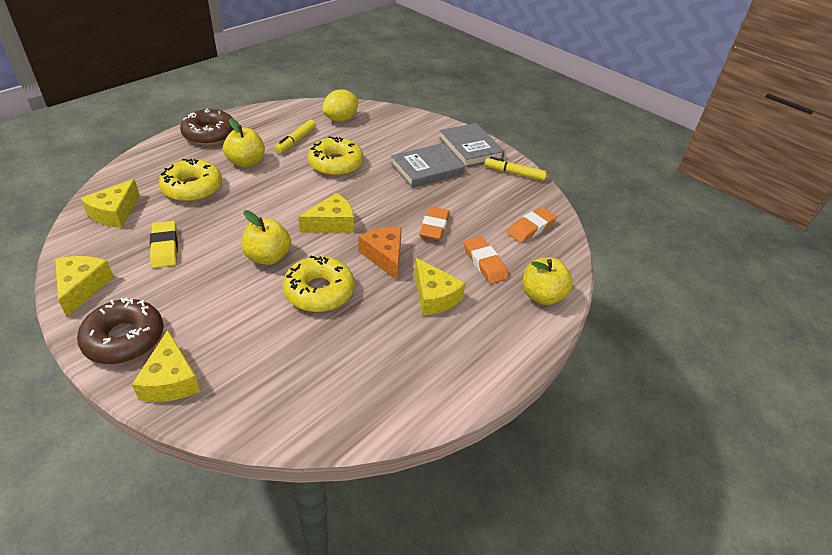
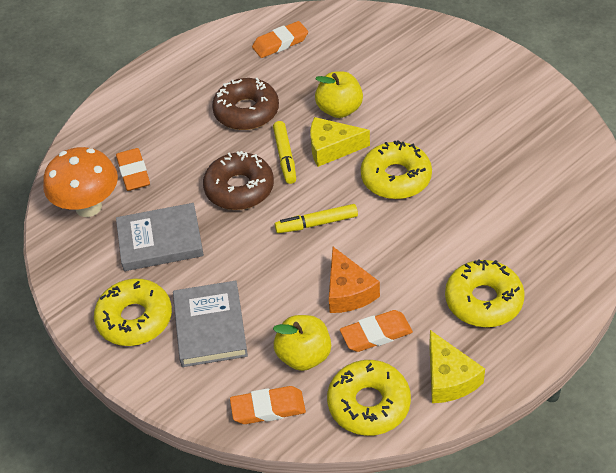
orange eraser: [419,206,450,241] [464,236,509,284] [507,207,557,243] = 3 -> [116,148,150,191] [230,386,306,424] [252,21,308,58] [340,310,413,352] = 4
orange mushroom: none = 0 -> [43,147,118,217] = 1
yellow apple: [223,118,265,168] [242,210,291,265] [523,258,573,305] = 3 -> [273,315,331,371] [315,71,363,118] = 2
yellow cheese: [55,256,114,317] [80,179,140,228] [132,330,200,402] [299,193,354,233] [414,258,466,316] = 5 -> [310,117,370,167] [429,330,485,403] = 2
yellow donut: [159,159,222,202] [283,255,354,312] [308,136,363,176] = 3 -> [94,279,172,346] [327,360,411,436] [361,140,432,199] [445,259,525,327] = 4
yellow eraser: [150,221,178,268] = 1 -> none = 0
yellow lemon: [322,89,359,122] = 1 -> none = 0

